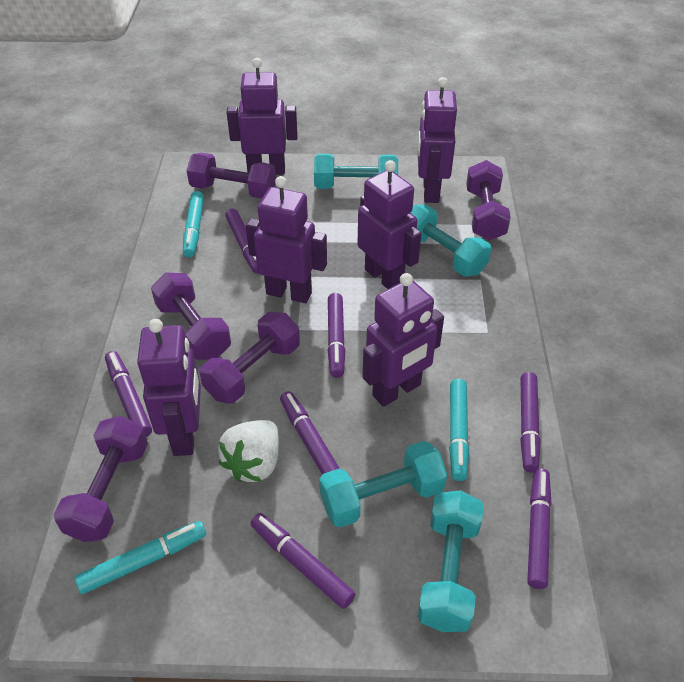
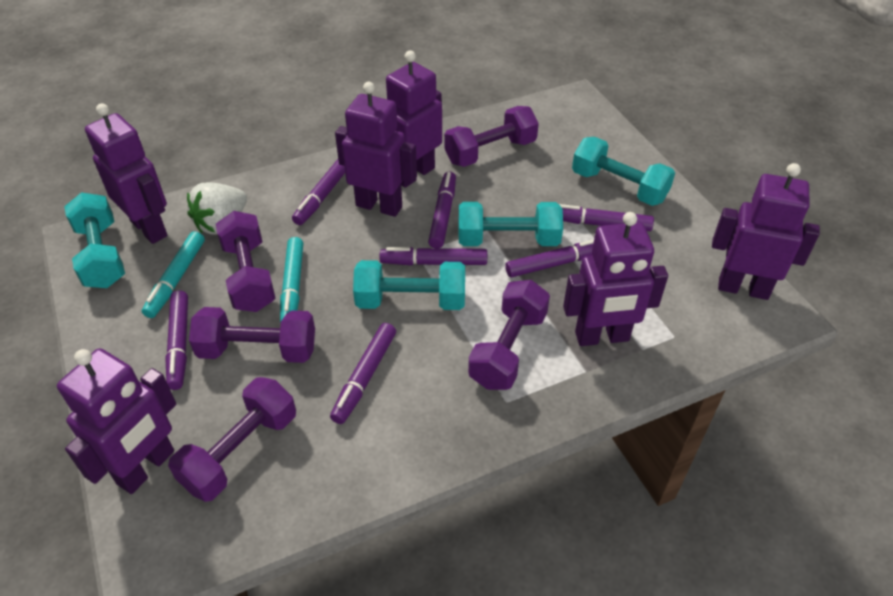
turquoise marker: [75,521,206,594] [183,191,204,257] [449,379,469,481] = 3 -> [142,231,205,318] [280,237,303,323] = 2

